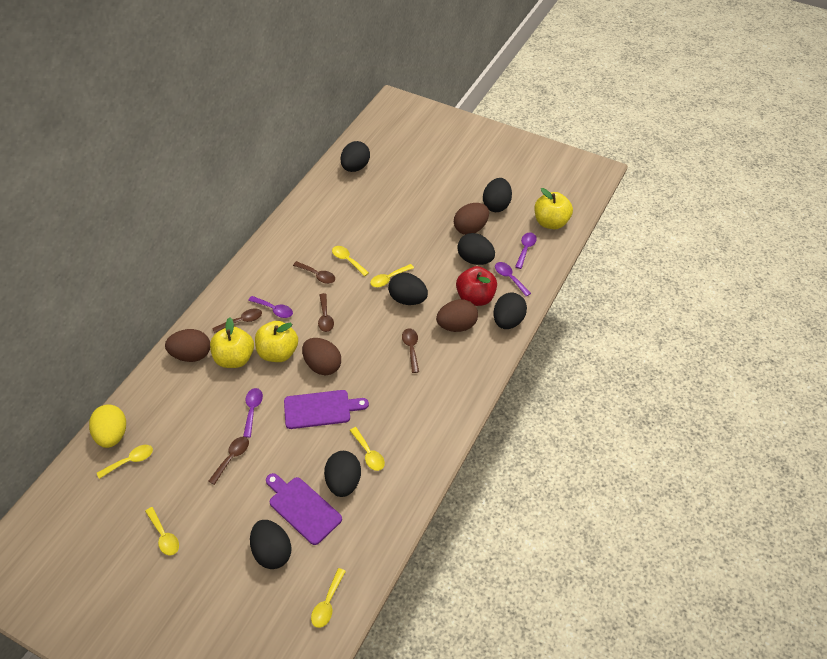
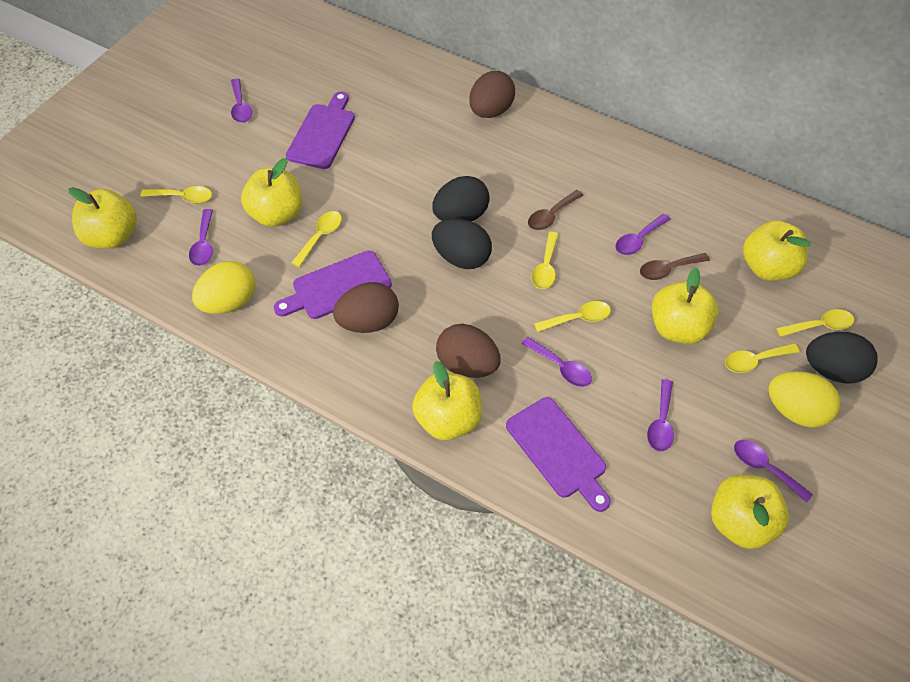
black egg: [250,520,292,569] [324,451,361,497] [341,141,370,172] [388,273,428,305] [457,233,495,265] [483,178,512,212] [493,292,527,329] = 7 -> [432,176,490,221] [432,218,492,269] [806,332,877,383] = 3
brown egg: [165,329,210,362] [302,338,341,375] [436,299,478,332] [454,203,489,235] = 4 -> [333,282,399,333] [436,324,501,378] [469,71,515,118] = 3
brown spoon: [208,437,249,485] [212,308,262,333] [293,261,335,284] [318,293,334,332] [402,328,419,373] = 5 -> [528,190,583,230] [640,253,710,280] = 2
purple cutting board: [266,473,342,545] [284,390,369,429] = 2 -> [274,250,392,319] [286,91,355,169] [506,397,611,512] = 3
purple spoon: [243,388,263,438] [248,296,293,318] [495,262,531,297] [515,232,537,269] = 4 -> [189,209,213,266] [231,78,252,123] [522,337,592,387] [616,214,671,255] [647,379,674,451] [734,440,813,503] = 6
red apple: [456,266,497,306] = 1 -> none = 0
yellow apple: [210,317,254,368] [255,321,298,362] [534,188,573,229] = 3 -> [69,187,137,249] [241,158,302,227] [412,361,482,440] [652,268,719,344] [711,475,789,549] [743,220,811,281] = 6
yellow egg: [89,404,126,448] = 1 -> [192,261,255,314] [769,371,840,428] = 2

